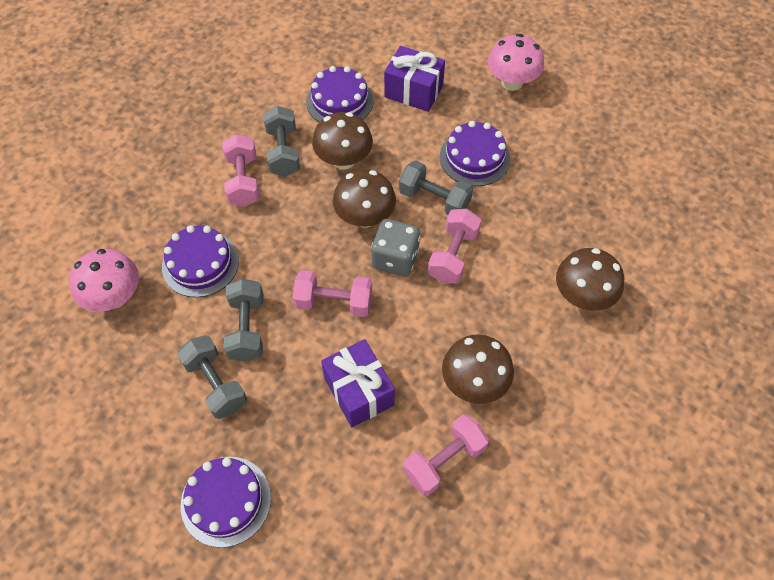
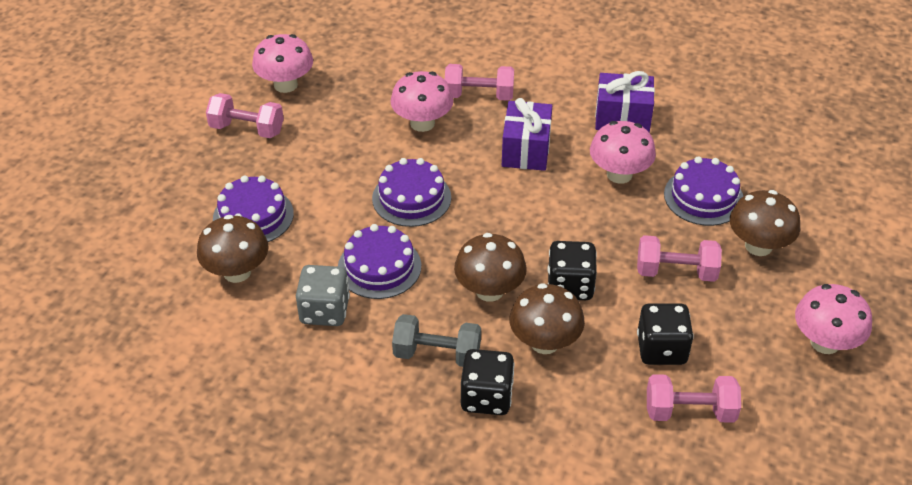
black dice: none = 0 -> [461,349,514,415] [548,241,597,300] [637,303,694,365] = 3
grey dumbbell: [177,335,247,419] [224,279,263,362] [263,106,300,177] [399,160,473,215] = 4 -> [392,314,481,367] = 1
pink mushroom: [69,249,139,312] [488,34,544,91] = 2 -> [252,34,313,93] [390,71,453,132] [590,121,656,184] [795,284,872,354] = 4

